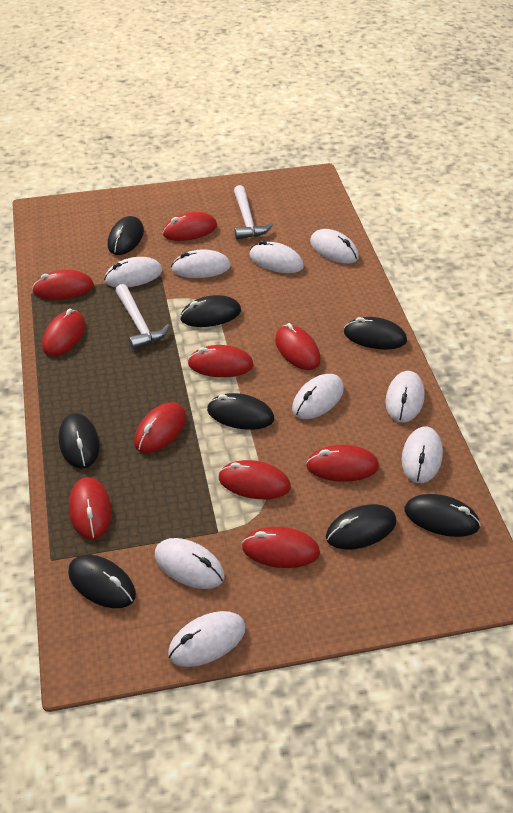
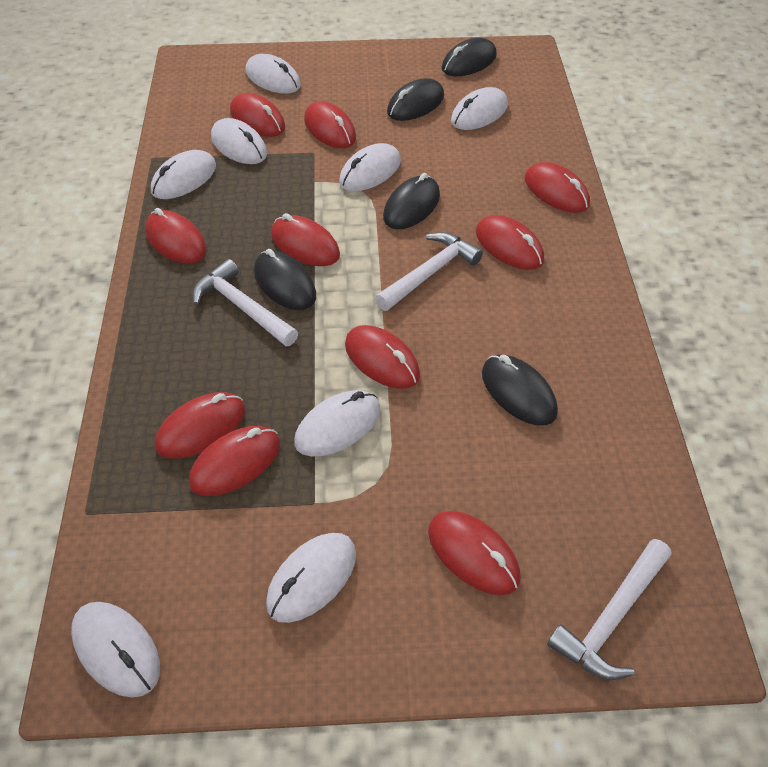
black mouse: [59,413,100,468] [68,555,136,608] [108,216,144,255] [180,295,241,327] [207,393,274,430] [326,504,396,550] [344,317,407,350] [404,494,481,537] = 8 -> [254,249,316,310] [383,173,440,229] [387,78,444,121] [442,38,497,76] [482,355,558,425] = 5
white hammer: [115,284,170,350] [234,185,273,240] = 2 -> [193,259,298,346] [375,232,483,311] [547,539,672,680] = 3
white mouse: [104,257,163,287] [155,538,225,589] [168,611,246,667] [171,249,231,278] [249,240,304,273] [292,374,344,419] [310,229,359,264] [385,371,425,422] [401,427,443,483] = 9 -> [71,602,160,697] [151,150,216,199] [211,118,267,164] [246,54,301,94] [266,533,356,623] [294,390,380,456] [339,143,401,191] [451,87,508,130] = 8

